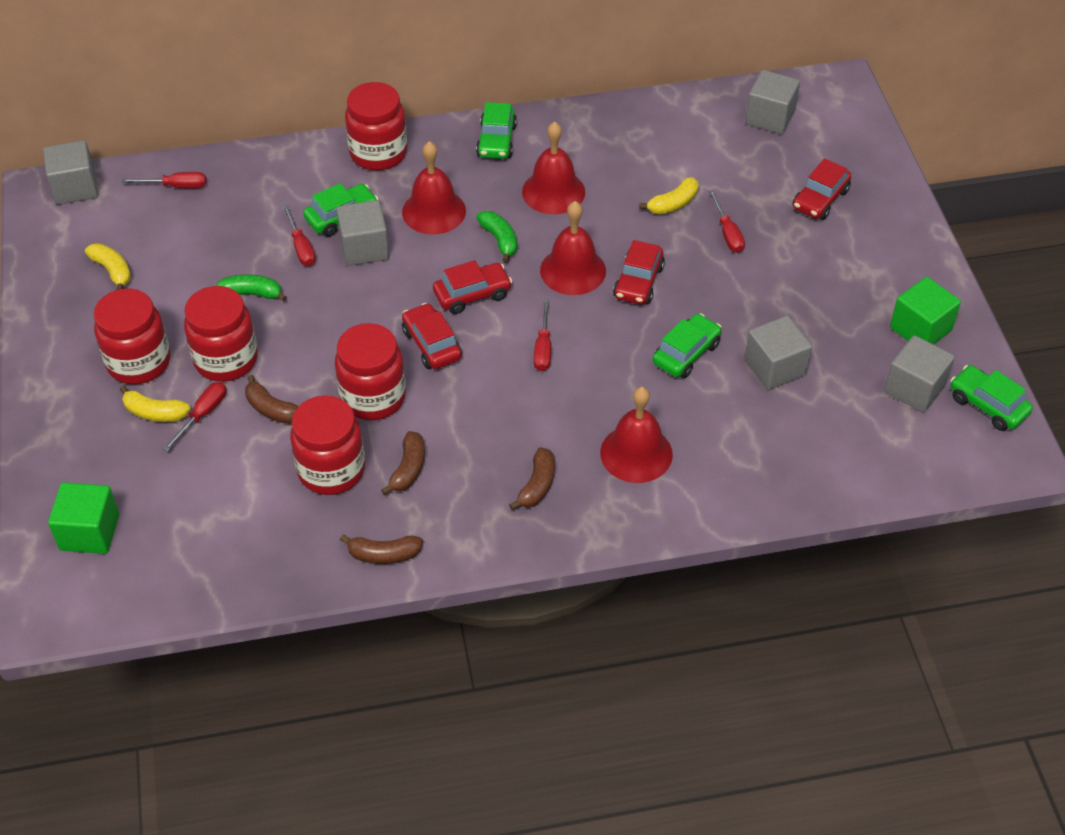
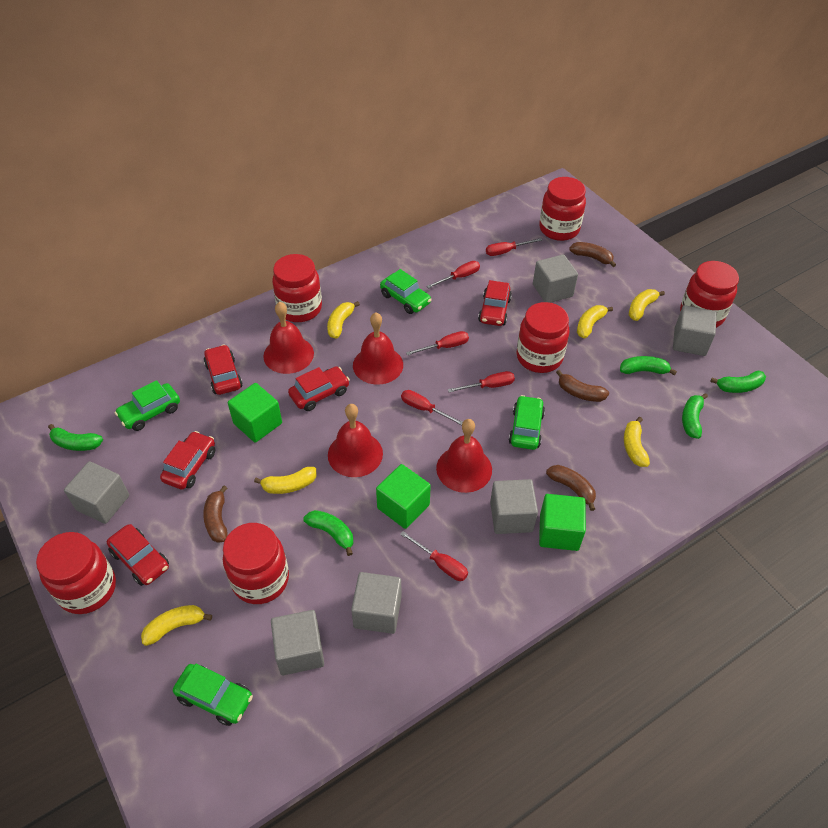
green banana: [216,274,287,301] [476,211,517,263] = 2 -> [48,424,103,451] [303,510,353,556] [620,356,677,375] [682,393,708,439] [710,371,766,393] = 5
green cube: [48,482,119,554] [890,277,961,345] = 2 -> [228,383,282,443] [376,464,431,529] [539,494,586,551] = 3
grey cube: [43,140,98,205] [336,200,389,266] [744,316,812,390] [745,70,800,134] [884,335,955,413] = 5 -> [64,461,129,524] [271,610,324,675] [351,572,401,634] [490,479,538,534] [533,254,578,303] [673,305,717,356] = 6
red car: [402,303,462,369] [433,260,512,314] [613,240,665,305] [792,158,851,220] = 4 -> [107,524,169,586] [160,431,215,489] [204,344,242,395] [288,366,350,411] [478,280,512,326] = 5
red jar: [94,289,171,384] [184,286,258,382] [290,395,365,495] [335,323,406,420] [345,82,407,171] = 5 -> [36,532,116,614] [223,523,289,604] [272,254,322,322] [517,302,569,373] [539,177,586,241] [680,261,739,328] = 6
red screwdriver: [121,172,206,189] [163,382,226,452] [283,204,316,266] [534,299,551,371] [709,190,745,253] = 5 -> [400,531,468,581] [401,390,463,425] [406,331,469,355] [427,261,480,288] [448,371,515,392] [486,238,542,256] = 6
yellow banana: [85,243,131,290] [120,386,191,422] [639,177,699,215] = 3 -> [141,605,212,646] [254,467,316,494] [327,301,360,339] [577,305,613,339] [624,417,650,467] [629,289,665,321] = 6

